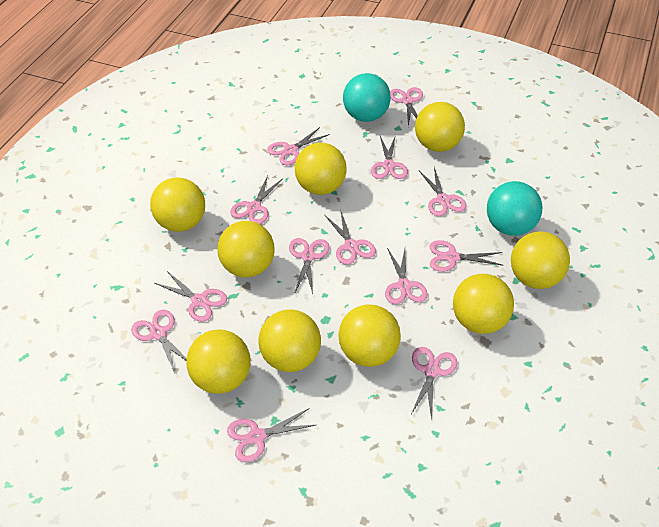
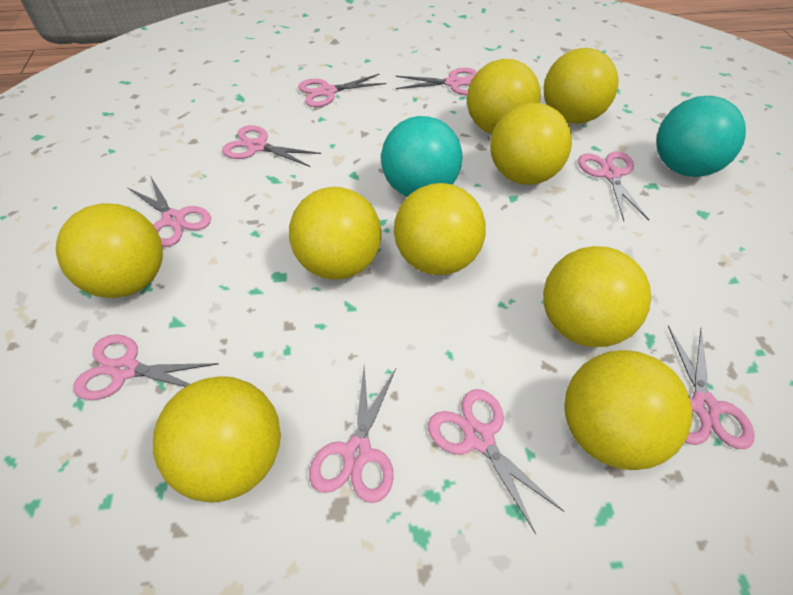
pink scissors: [131,310,187,373] [155,271,227,322] [227,408,316,462] [230,175,282,224] [267,127,330,165] [289,238,330,294] [325,212,376,265] [371,135,408,179] [385,248,428,304] [390,87,423,126] [411,347,457,421] [419,167,467,216] [429,240,504,272] = 13 -> [73,334,219,400] [127,177,211,247] [222,125,321,167] [298,74,386,107] [309,367,396,503] [396,68,477,95] [428,389,564,534] [578,151,649,221] [668,326,755,449] = 9

